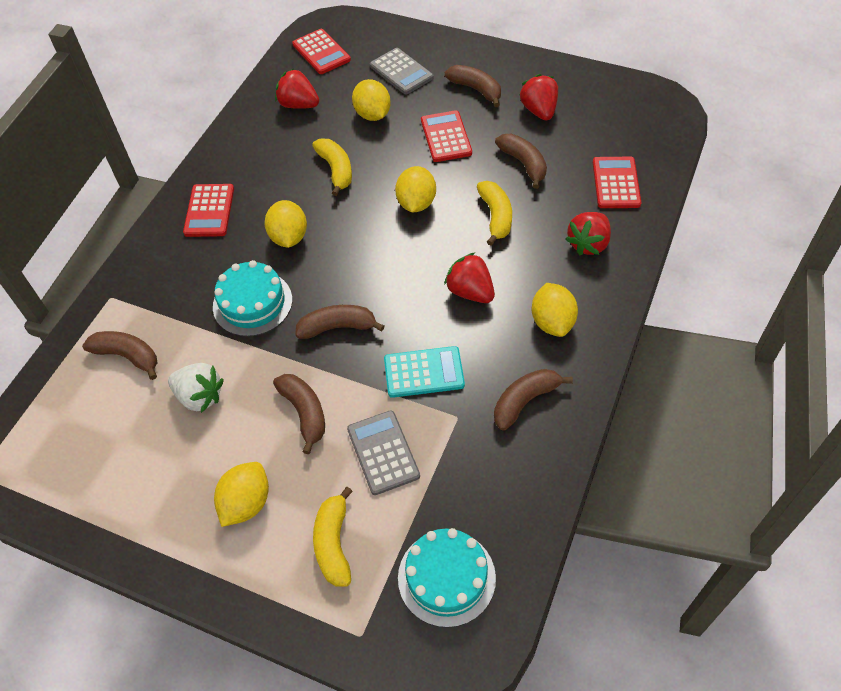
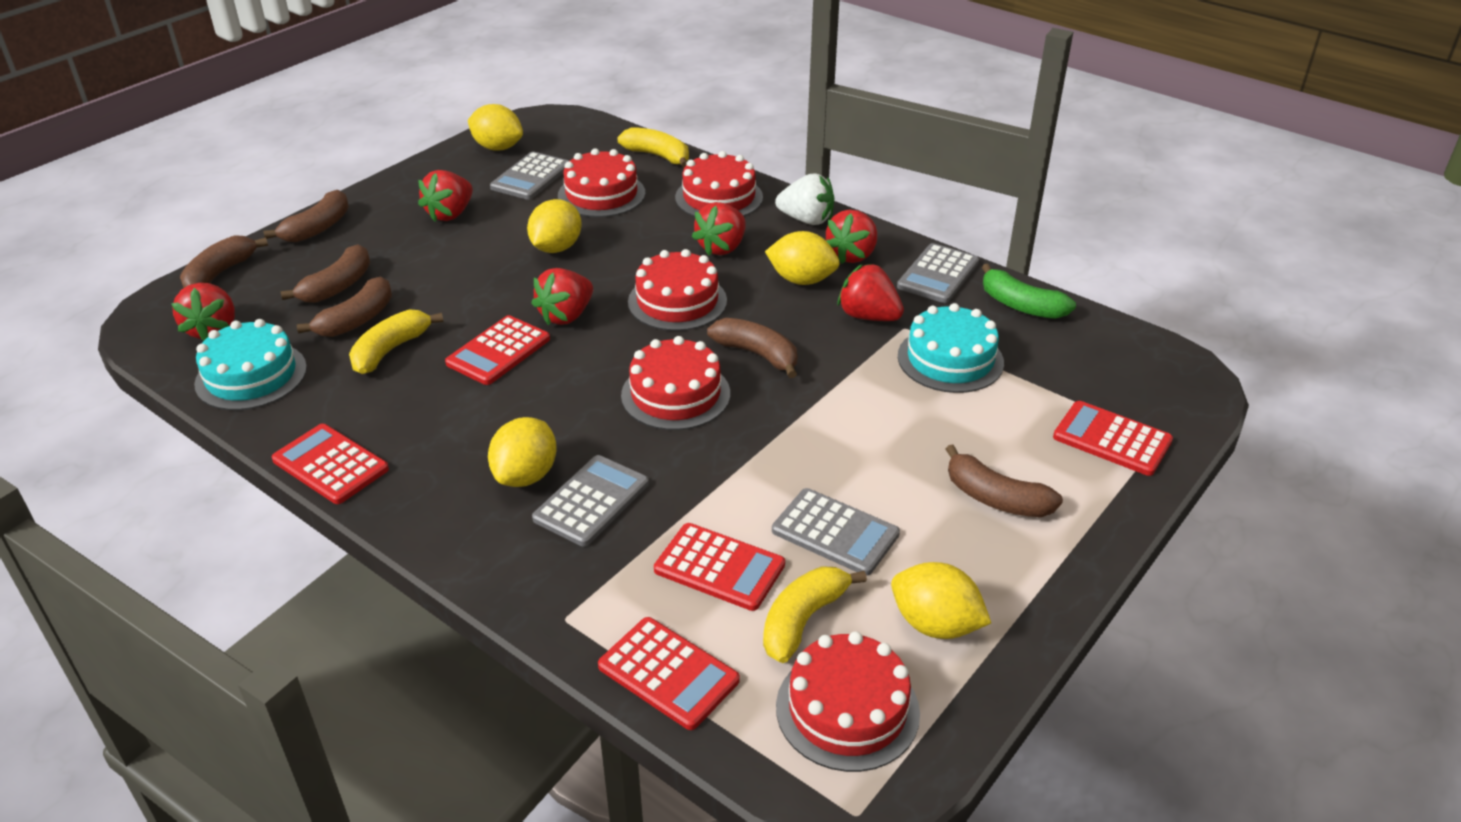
green banana: none = 0 -> [982,264,1076,319] = 1
grey calculator: [347,410,420,495] [370,48,433,95] = 2 -> [490,152,569,200] [532,455,649,547] [772,488,900,576] [897,243,979,303] = 4
red cake: none = 0 -> [558,148,645,217] [621,336,730,430] [628,249,727,331] [675,151,763,217] [776,631,920,772] = 5
red calculator: [183,184,234,237] [292,29,351,74] [421,110,472,162] [593,157,641,208] = 4 -> [272,424,389,504] [445,315,550,385] [598,617,740,730] [654,523,785,611] [1053,401,1173,476] = 5
red strawberry: [275,69,319,109] [444,252,495,303] [520,74,558,120] [566,212,611,256] = 4 -> [171,283,235,340] [418,170,473,222] [531,268,593,325] [692,202,746,256] [826,210,877,264] [838,264,904,321] = 6
turquoise calculator: [384,346,465,398] = 1 -> none = 0

